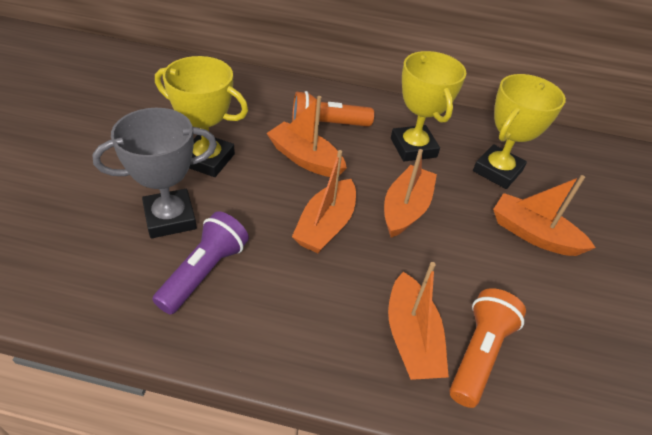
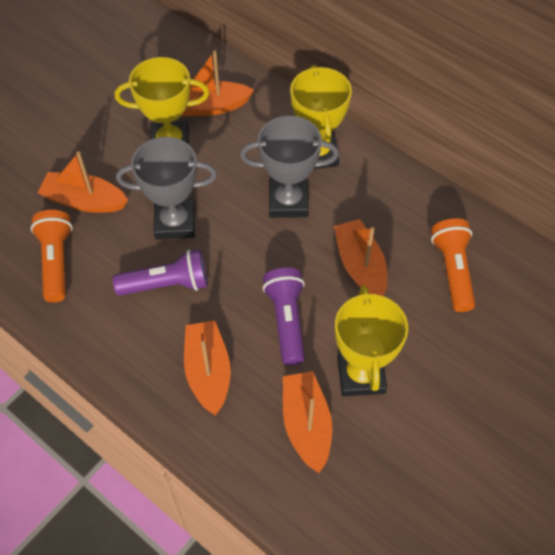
grey trophy: [92,108,217,238] = 1 -> [116,137,217,240] [240,116,339,218] = 2
purple flashlight: [152,211,249,315] = 1 -> [112,249,208,296] [262,268,305,365] = 2

